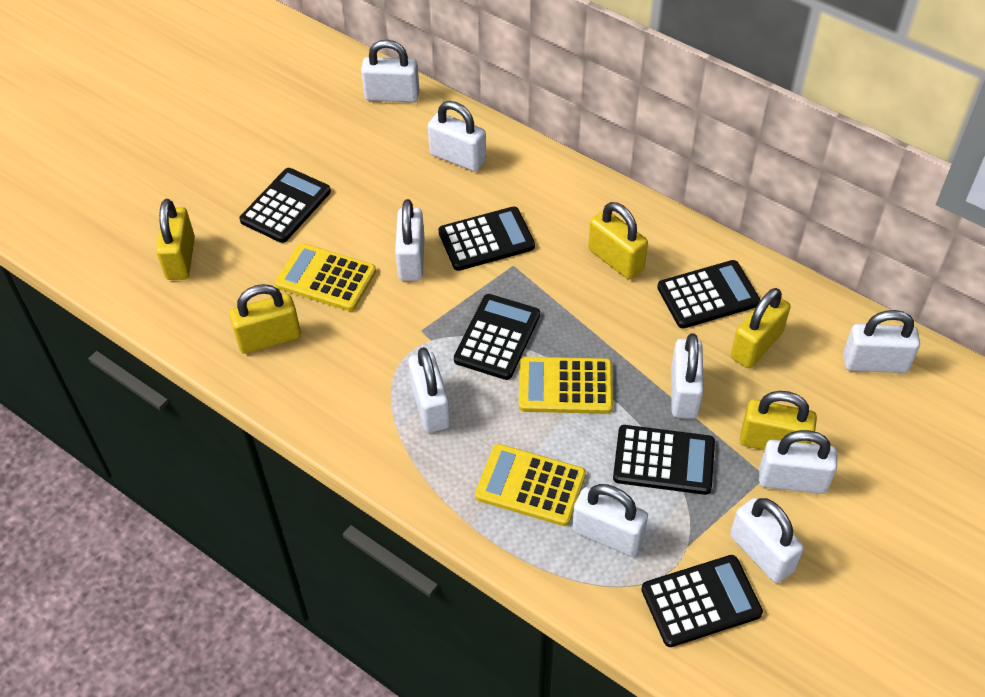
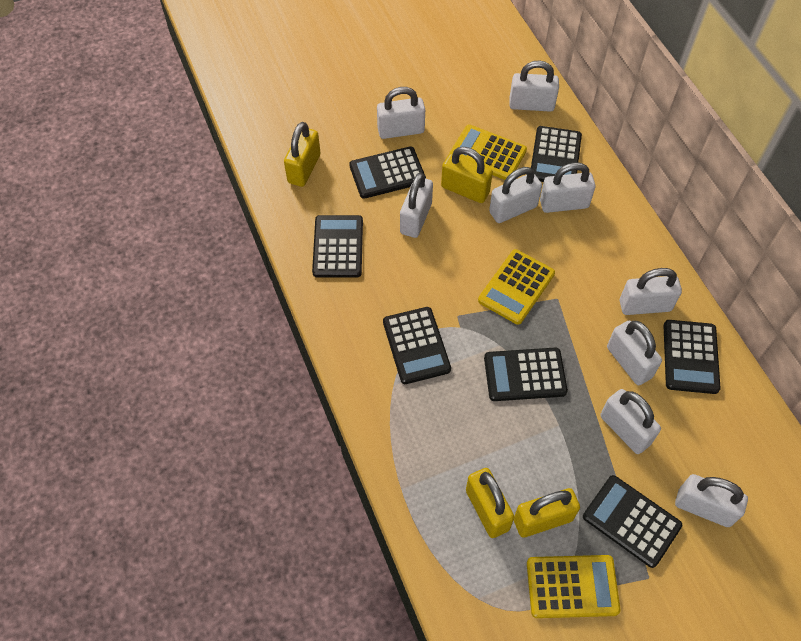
black calculator: [239,168,331,243] [438,206,535,271] [454,294,540,380] [613,425,715,495] [641,555,763,647] [657,260,760,329] = 6 -> [312,215,363,278] [349,146,426,199] [383,307,451,384] [484,348,568,401] [531,126,582,182] [583,475,682,568] [664,320,721,394] = 7
yellow padlock: [156,199,195,280] [229,284,301,354] [588,202,648,280] [731,288,791,368] [740,391,817,450] = 5 -> [284,122,321,187] [441,147,493,203] [466,468,514,538] [514,488,580,537] = 4

